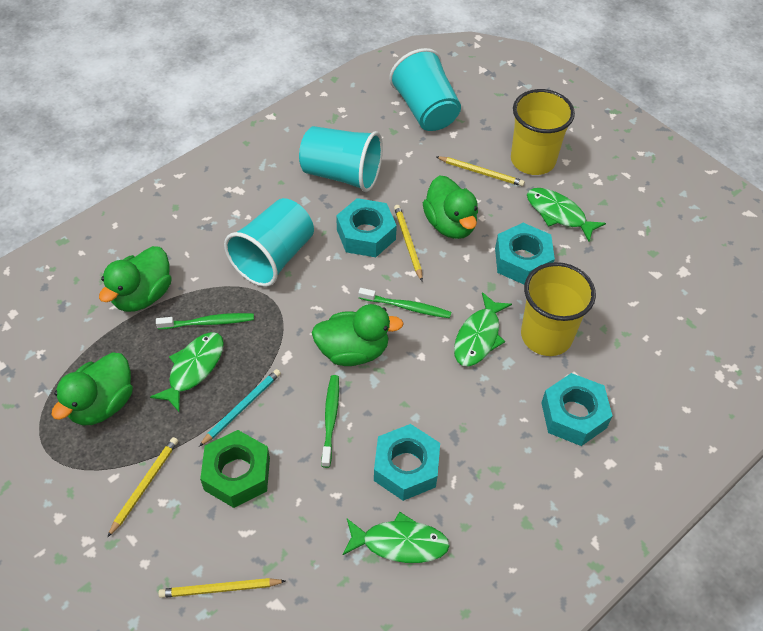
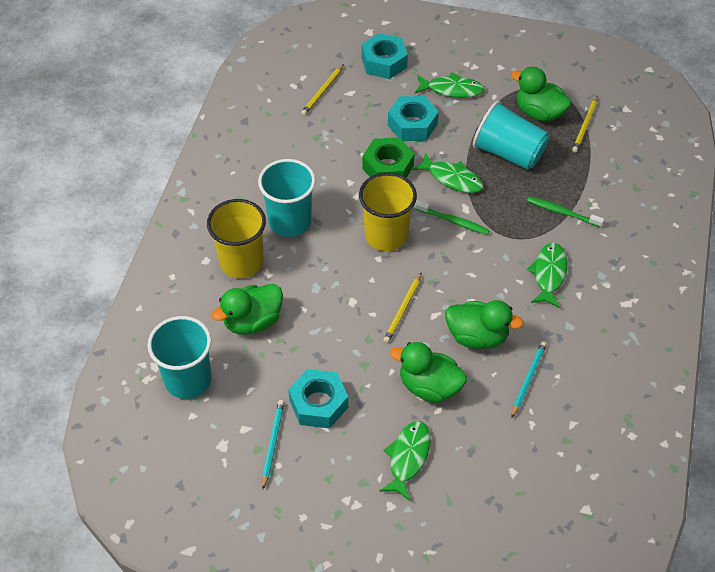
green toothbrush: [156,313,254,329] [322,375,339,468] [358,288,451,318] = 3 -> [415,200,490,235] [527,197,604,228] = 2
turquoise nut: [336,198,397,257] [374,424,440,501] [495,223,555,284] [541,373,613,446] = 4 -> [288,369,348,429] [361,33,408,79] [388,96,439,141] = 3
turquoise pencil: [199,369,281,446] = 1 -> [262,400,284,489] [511,341,547,418] = 2
yellow pencil: [107,437,178,537] [158,578,286,598] [394,205,423,281] [436,156,525,186] = 4 -> [301,64,344,115] [383,272,422,343] [572,96,598,153] = 3

